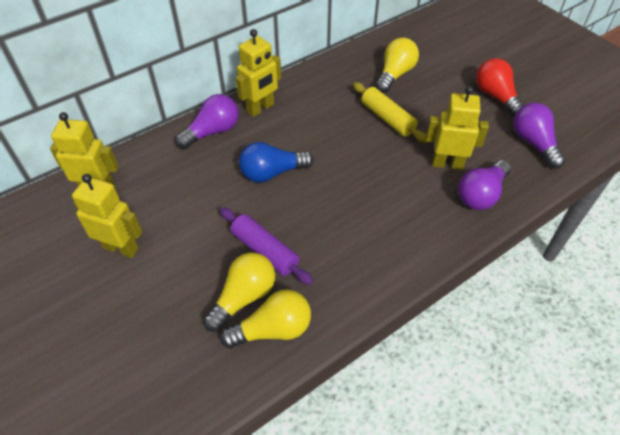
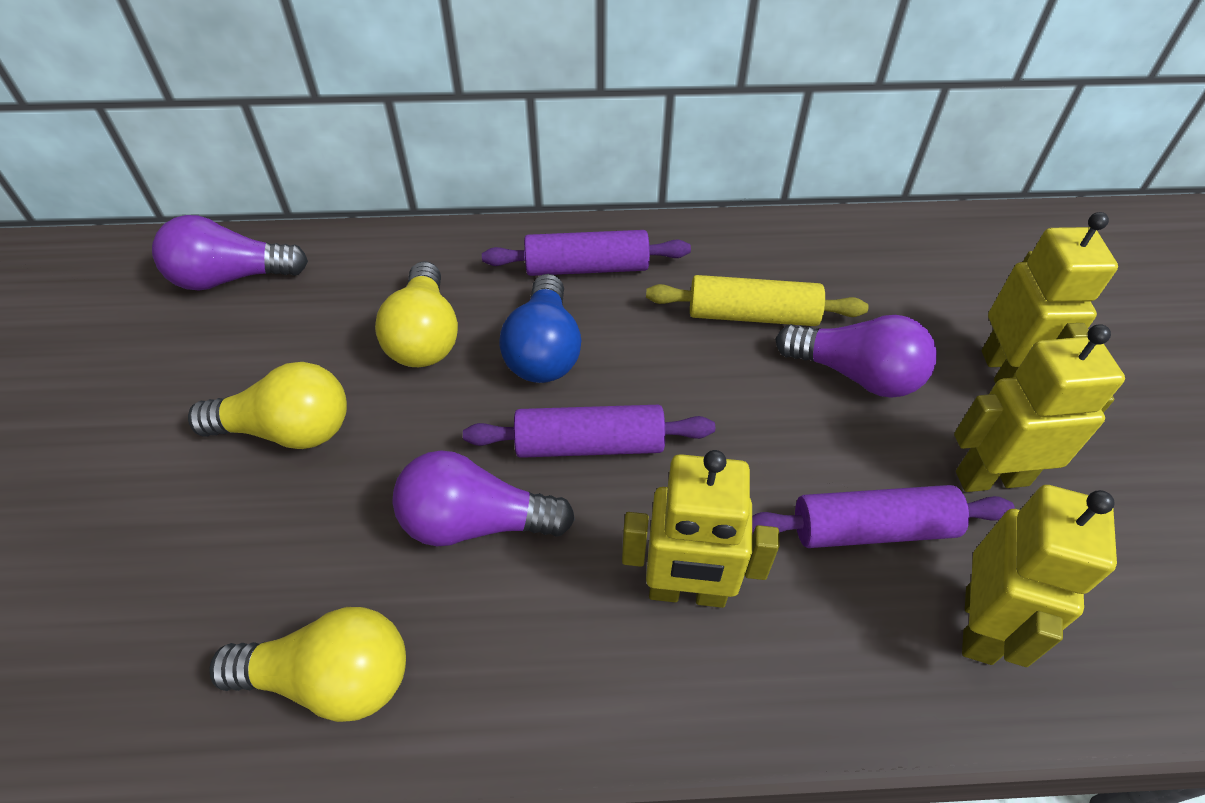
purple rolling pin: [220,207,313,285] = 1 -> [463,405,715,458] [482,230,691,276] [752,485,1015,548] = 3
red light bulb: [476,58,523,117] = 1 -> none = 0

